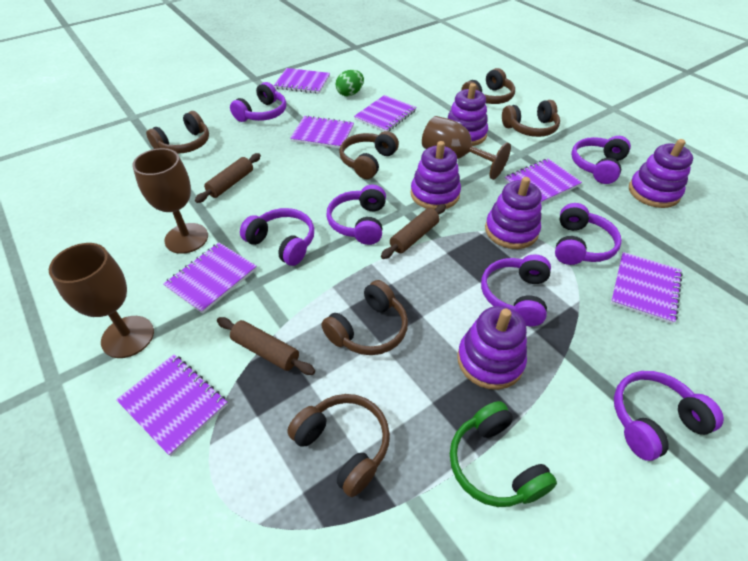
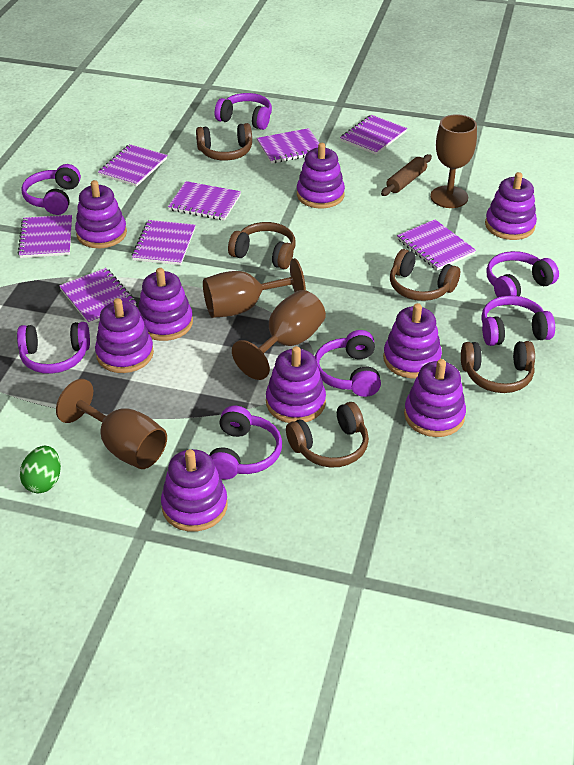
brown goblet: [49,243,154,358] [132,148,208,254] [422,116,511,180] = 3 -> [56,379,167,469] [203,258,306,318] [232,290,326,380] [430,114,477,208] = 4
brown headphones: [146,111,209,154] [287,394,390,497] [321,280,408,355] [339,131,399,179] [461,68,515,104] [502,100,560,137] = 6 -> [196,123,252,160] [228,222,296,269] [286,402,369,468] [390,249,460,301] [461,341,535,393] = 5
brown rolling pin: [195,153,261,203] [217,317,315,375] [381,204,446,259] = 3 -> [381,154,432,196] = 1
green headphones: [450,401,557,507] = 1 -> none = 0
purple notebook: [116,354,228,456] [163,243,257,314] [274,68,330,94] [290,115,354,149] [354,95,417,131] [505,159,582,204] [611,252,683,324] = 7 -> [18,215,72,258] [59,268,137,325] [98,144,167,187] [132,220,195,265] [168,181,241,221] [257,128,319,164] [340,115,407,155] [397,219,476,270] = 8
purple stacking toy: [411,141,461,210] [448,83,488,146] [457,306,527,390] [485,177,542,249] [629,139,693,208] = 5 -> [75,180,127,248] [95,298,154,373] [138,268,193,341] [161,449,228,532] [266,346,326,423] [297,143,345,208] [383,303,442,378] [404,359,466,437] [485,172,537,240] = 9

